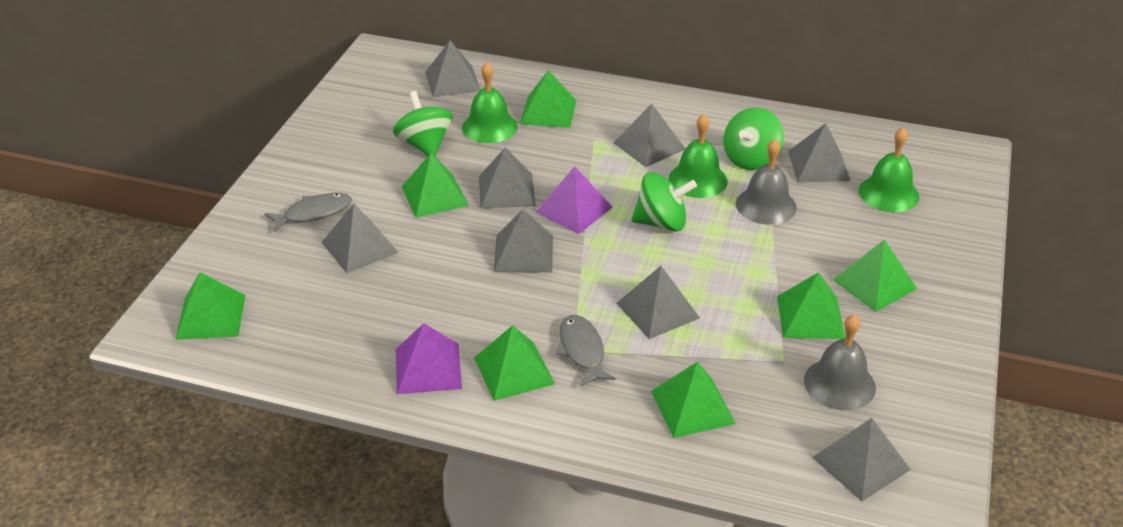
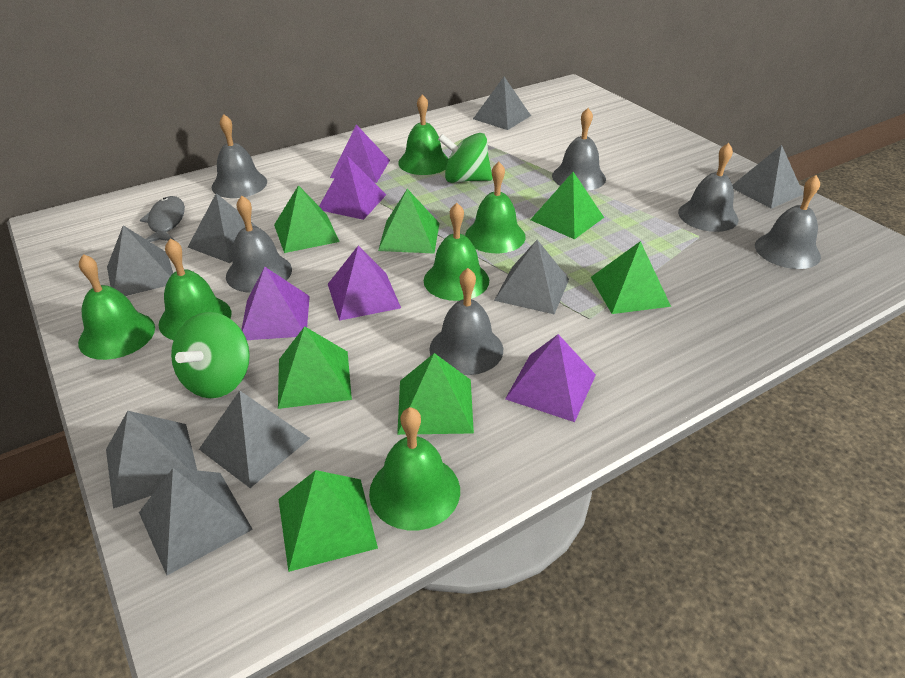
green bell: [462,63,518,143] [668,114,728,198] [859,127,919,212] = 3 -> [78,254,155,360] [158,239,231,340] [369,407,460,530] [398,94,449,175] [424,203,489,301] [465,162,526,253] = 6
green spinning top: [393,91,452,156] [632,172,697,231] [723,108,784,170] = 3 -> [171,312,250,398] [438,133,493,183] = 2
grey bell: [736,139,797,225] [804,314,876,410] = 2 -> [212,114,267,198] [226,196,292,293] [429,268,503,375] [552,108,606,191] [678,143,738,232] [755,175,821,269] = 6
grey fish: [264,193,352,232] [556,315,616,387] = 2 -> [140,196,185,242] = 1
purple pyramid: [396,323,462,394] [536,166,613,234] = 2 -> [241,267,310,340] [319,156,386,220] [328,246,401,321] [330,124,390,183] [505,334,596,422] = 5

